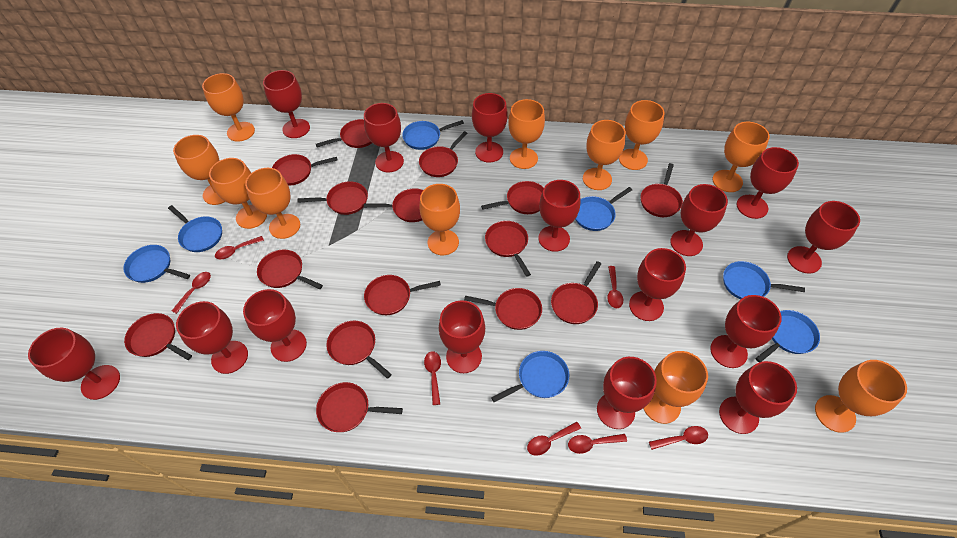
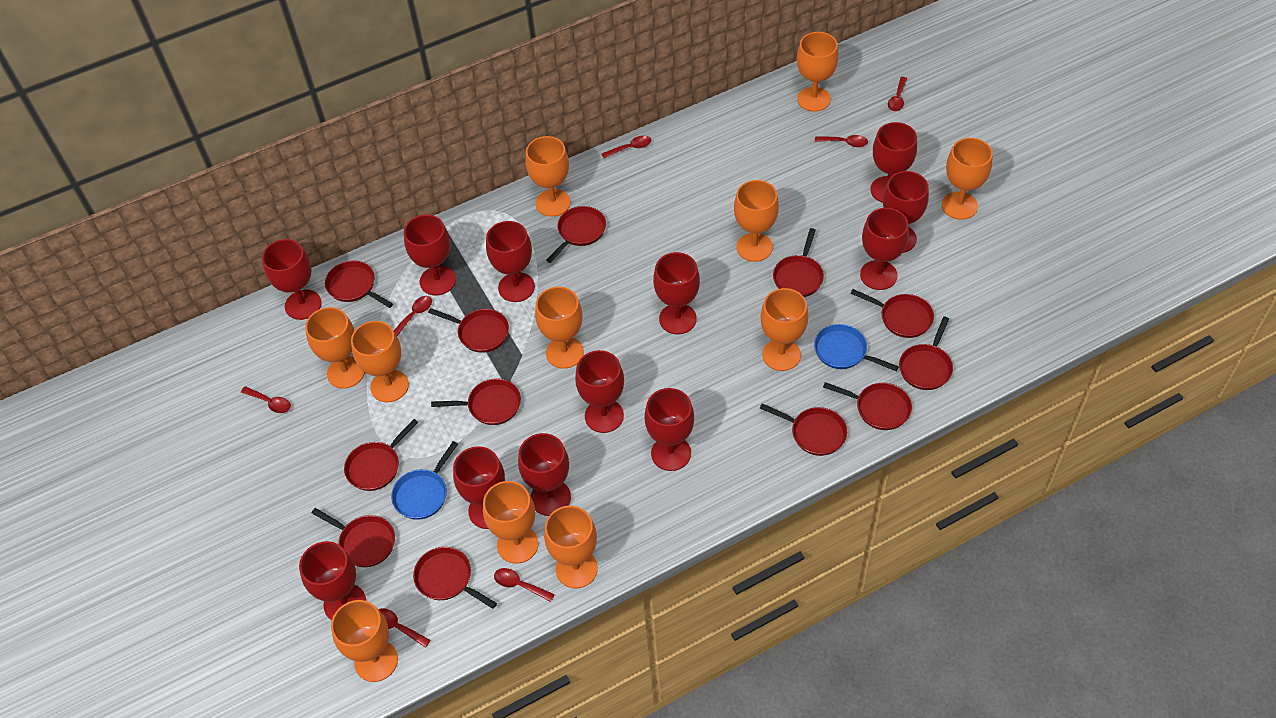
blue pan: [123,245,190,283] [168,205,222,252] [402,120,464,150] [491,351,569,402] [575,187,632,231] [723,261,805,299] [756,310,820,362] = 7 -> [391,441,458,520] [814,324,899,371] = 2
red goblet: [28,327,120,400] [176,301,248,374] [243,289,307,362] [263,70,310,138] [364,103,404,172] [439,300,485,373] [472,93,508,162] [538,180,580,252] [597,357,657,429] [629,248,686,321] [670,184,728,256] [710,295,782,368] [719,361,797,434] [737,147,799,219] [787,201,860,273] = 15 -> [262,239,322,320] [299,541,366,620] [404,215,456,296] [453,446,505,529] [486,221,535,302] [518,433,571,516] [575,350,624,433] [644,388,694,471] [653,252,700,334] [860,208,909,290] [870,122,917,203] [883,171,929,253] = 12
red pan: [124,313,192,360] [257,250,323,289] [272,154,338,186] [298,181,368,215] [316,119,372,148] [316,382,403,432] [326,321,392,379] [364,188,423,222] [364,275,441,315] [419,131,468,177] [464,288,542,330] [481,181,544,214] [485,221,531,277] [551,261,601,324] [641,163,683,217] = 15 -> [312,508,395,567] [325,261,393,308] [344,419,418,491] [413,547,497,609] [428,308,509,353] [431,379,521,425] [546,206,606,263] [760,403,847,456] [773,228,824,297] [823,382,912,430] [851,289,934,338] [899,317,953,390] = 12

